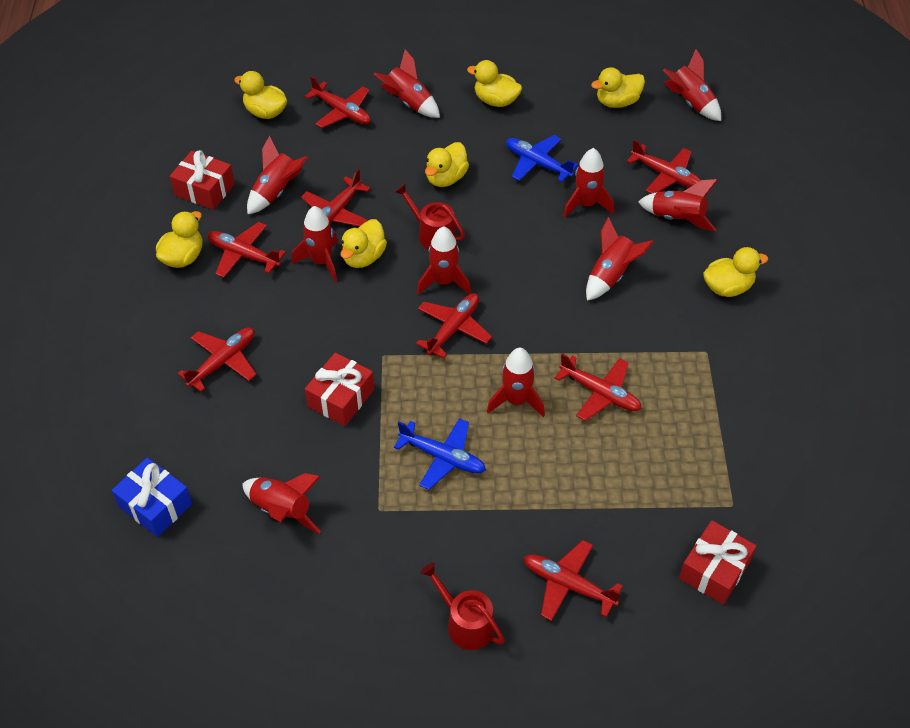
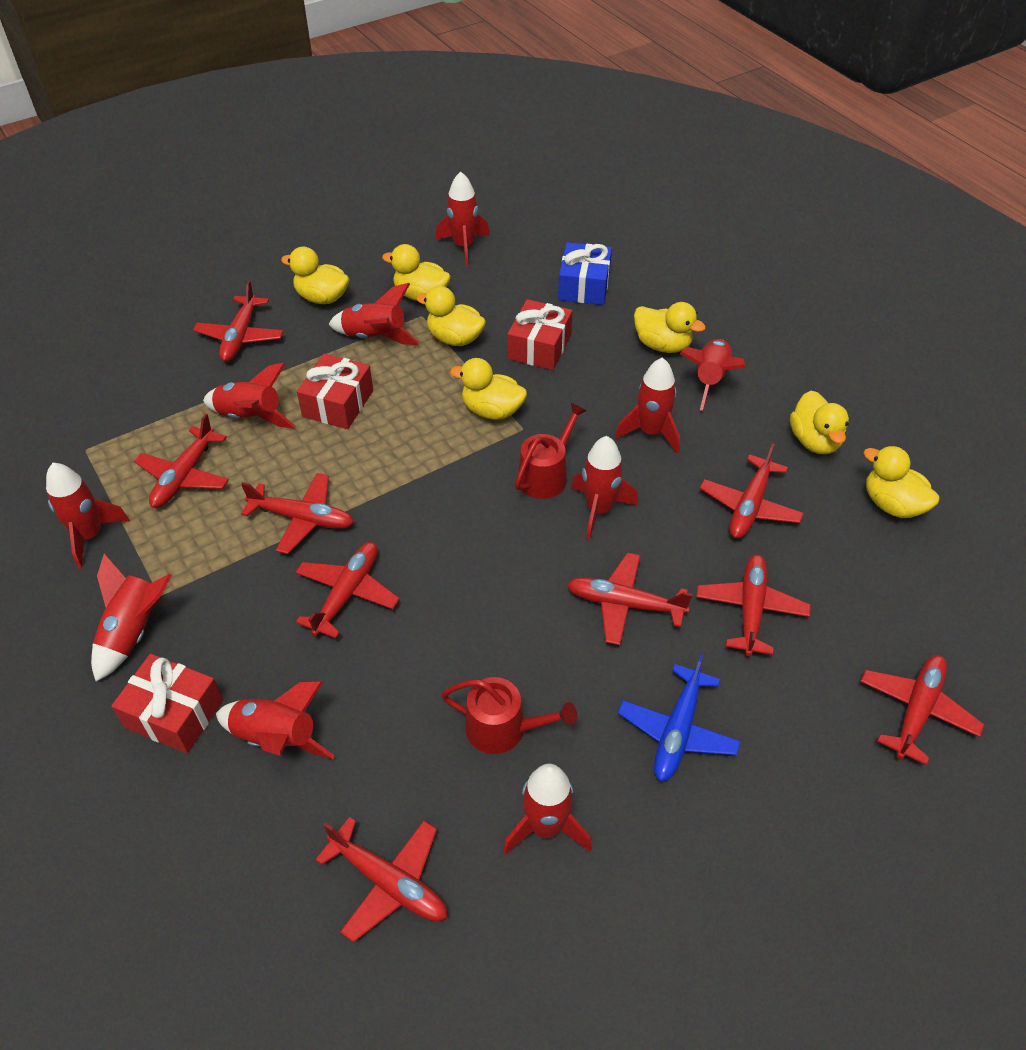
blue plane: [394,418,486,490] [506,135,579,182] = 2 -> [618,654,741,781] = 1
red plane: [178,327,256,392] [207,222,286,278] [301,169,371,227] [305,76,371,128] [416,293,492,358] [524,540,623,621] [555,354,642,421] [627,139,701,194] = 8 -> [134,414,229,508] [193,280,284,362] [241,473,354,554] [296,542,400,638] [315,817,447,942] [567,553,693,645] [696,554,811,656] [700,443,804,538] [860,655,984,765] = 9

